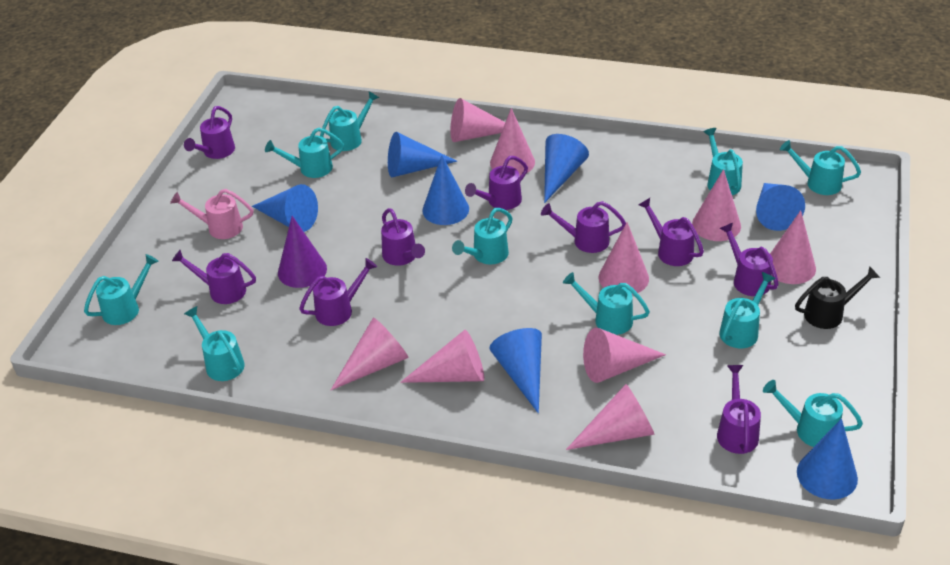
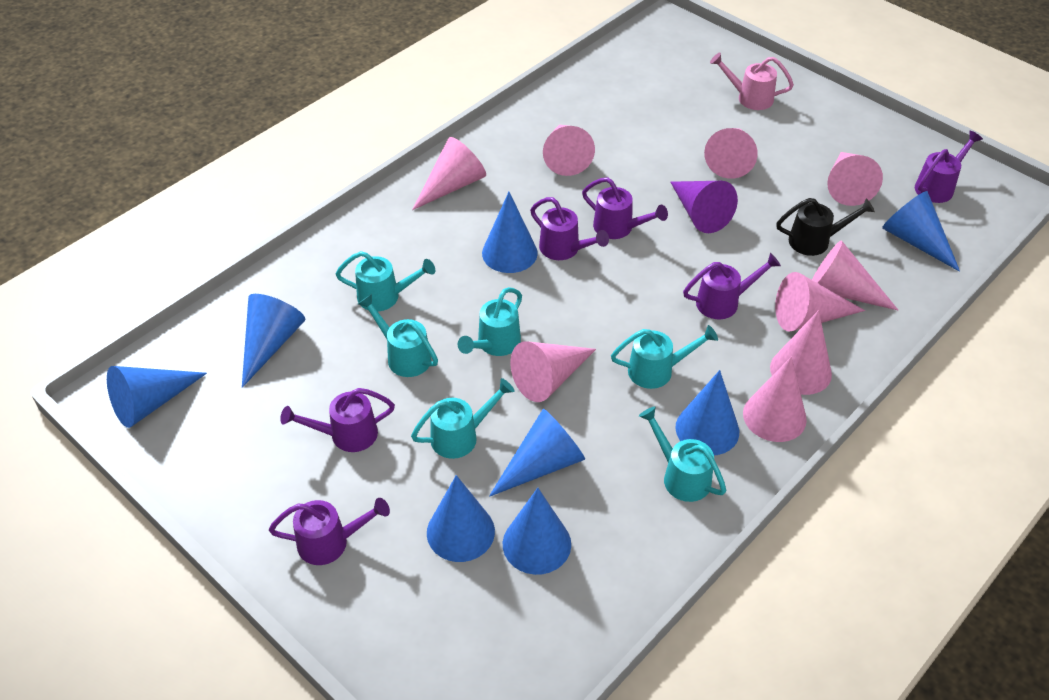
blue cone: [252,184,318,232] [388,132,457,177] [422,155,469,225] [489,328,542,413] [544,134,589,203] [756,183,805,231] [797,418,858,500] = 7 -> [107,366,207,428] [242,294,305,388] [427,475,495,562] [482,192,538,273] [489,409,585,497] [503,488,571,575] [676,370,739,455] [882,191,960,272] = 8
purple watering can: [172,250,256,304] [184,106,235,159] [299,258,377,326] [381,208,425,266] [465,156,528,210] [541,201,626,253] [638,198,704,266] [717,365,761,454] [719,223,779,296] = 9 -> [269,498,390,565] [280,388,395,452] [530,197,609,260] [582,177,668,239] [683,253,781,319] [915,131,983,203] = 6
turquoise watering can: [84,254,159,325] [184,306,245,381] [265,128,344,178] [320,91,379,151] [452,208,513,265] [563,272,650,335] [703,128,743,195] [719,272,776,349] [763,380,863,447] [780,140,861,195] = 10 -> [336,251,435,311] [358,294,438,377] [411,378,515,459] [458,287,522,356] [611,325,718,389] [639,406,726,502] = 6

